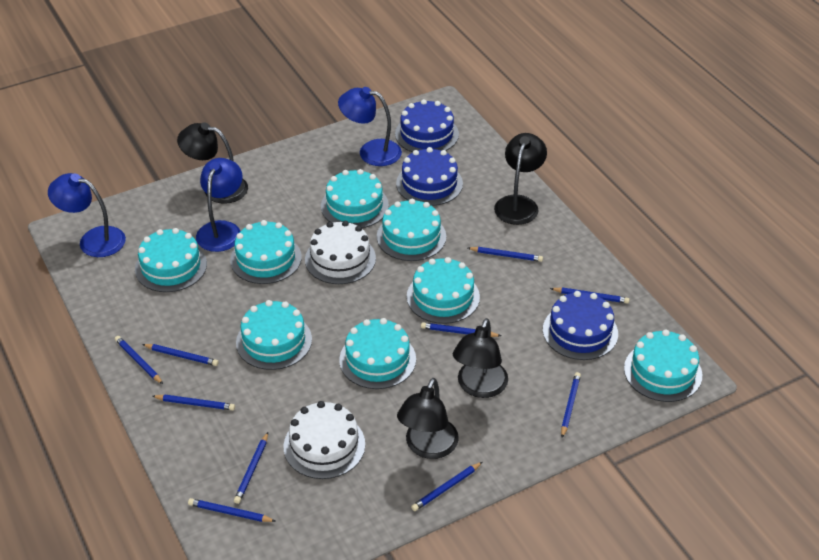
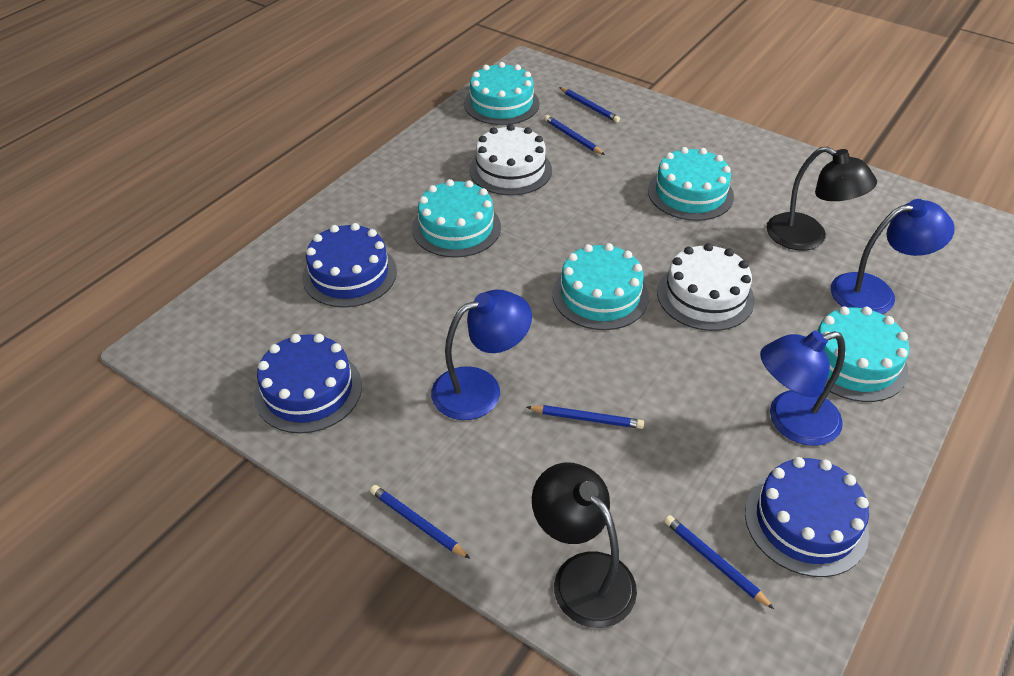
black lamp: [177,123,248,204] [397,378,459,459] [453,318,508,398] [494,133,547,225] = 4 -> [532,462,637,628] [766,146,877,250] = 2
blue pencil: [115,336,163,384] [142,344,219,366] [152,394,235,410] [188,498,276,522] [234,432,268,504] [411,462,482,511] [421,323,501,337] [468,247,543,262] [550,287,630,304] [561,372,581,438] = 10 -> [370,485,471,559] [526,405,644,429] [544,115,605,155] [559,87,620,123] [664,515,774,609] = 5
turquoise cake: [135,228,207,292] [230,220,301,284] [236,300,312,370] [321,169,389,228] [339,318,416,389] [377,199,446,261] [407,257,480,324] [624,330,702,402] = 8 -> [412,179,501,258] [464,62,540,125] [552,243,649,330] [648,147,734,221] [814,306,909,402] = 5

